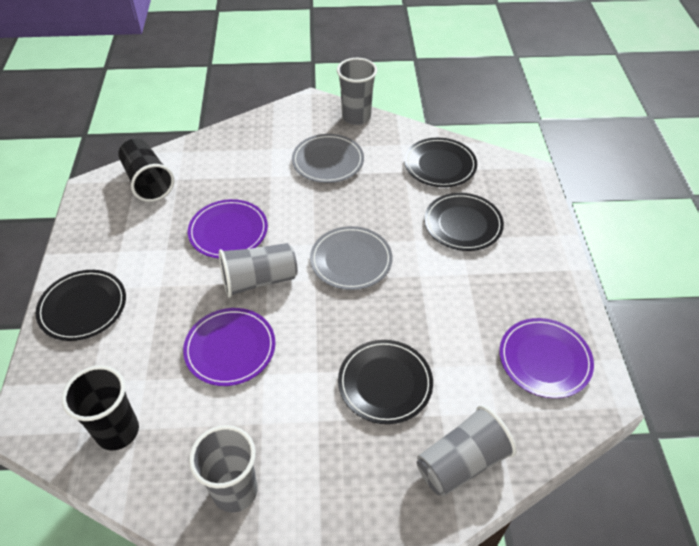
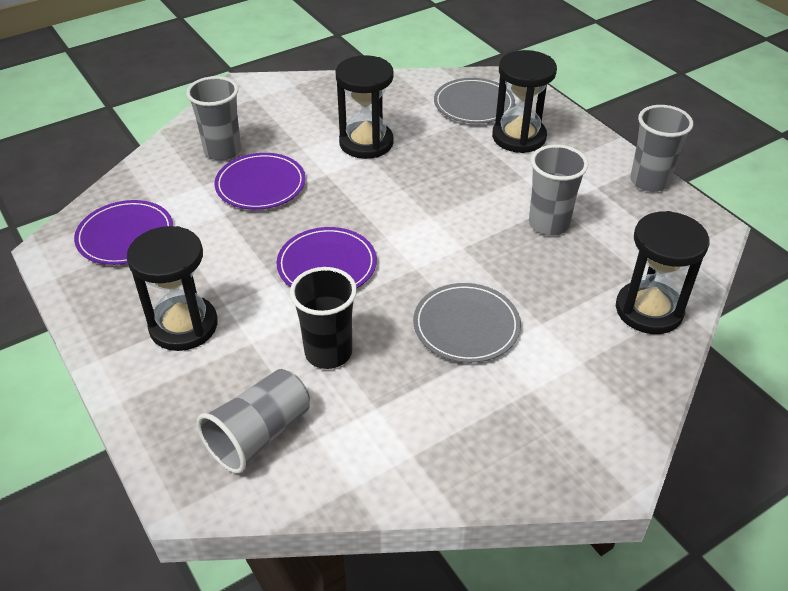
black cup: [62,365,139,450] [118,138,174,202] = 2 -> [290,267,357,369] = 1
black hourglass: none = 0 -> [127,226,218,351] [336,55,394,159] [492,50,557,153] [616,211,709,334] = 4
black plate: [36,270,126,341] [338,340,433,424] [404,138,477,187] [424,193,504,251] = 4 -> none = 0

